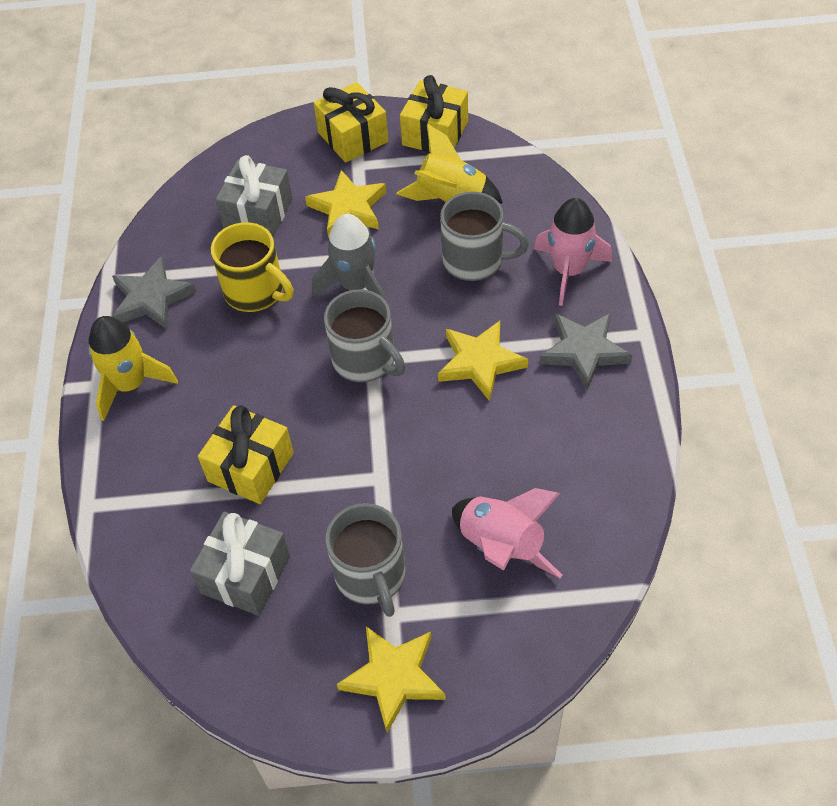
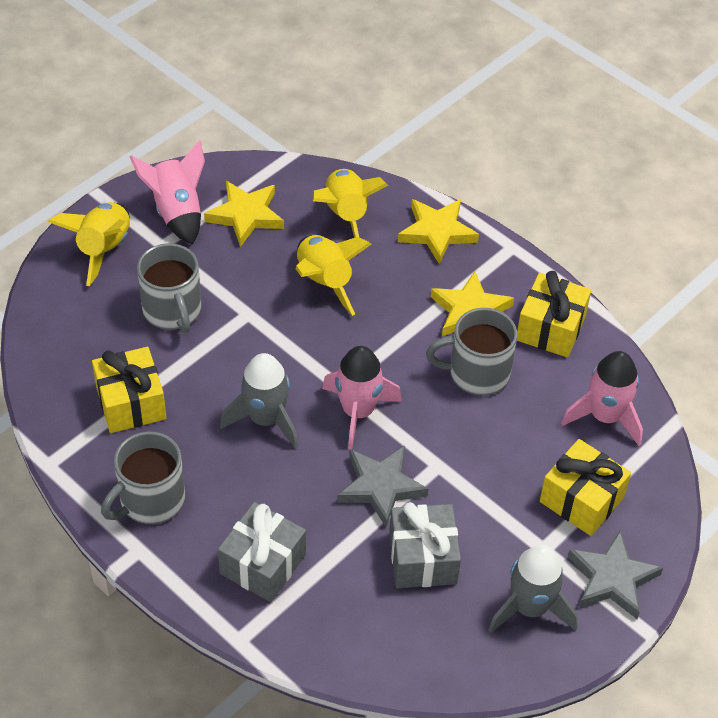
grey rocket: [312,214,386,301] = 1 -> [220,353,298,449] [488,545,578,633] = 2
pink rocket: [452,488,562,578] [534,198,612,306] = 2 -> [130,140,205,245] [322,346,402,450] [561,351,643,446] = 3
yellow mug: [211,222,294,312] = 1 -> none = 0
yellow rocket: [88,316,178,421] [397,124,503,204] = 2 -> [48,202,130,286] [296,235,371,316] [313,169,388,238] = 3

